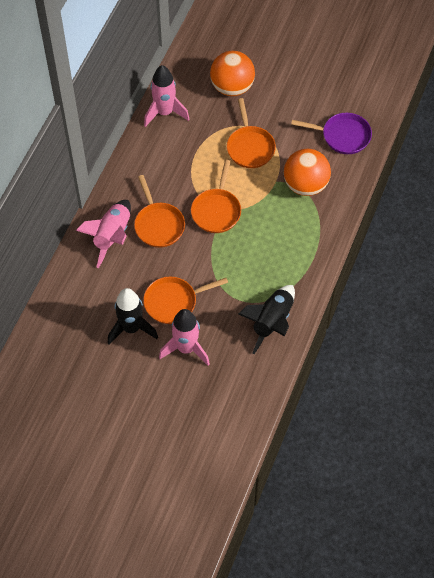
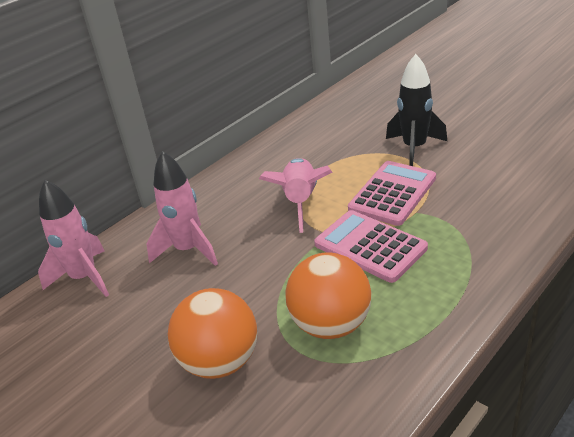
black rocket: [108,288,158,345] [238,285,295,354] = 2 -> [386,54,447,166] = 1
orange pan: [134,175,185,248] [143,277,228,324] [191,160,241,233] [227,98,276,168] = 4 -> none = 0
pink calculator: none = 0 -> [314,210,428,283] [348,161,436,226] = 2
purple pan: [291,113,372,154] = 1 -> none = 0

